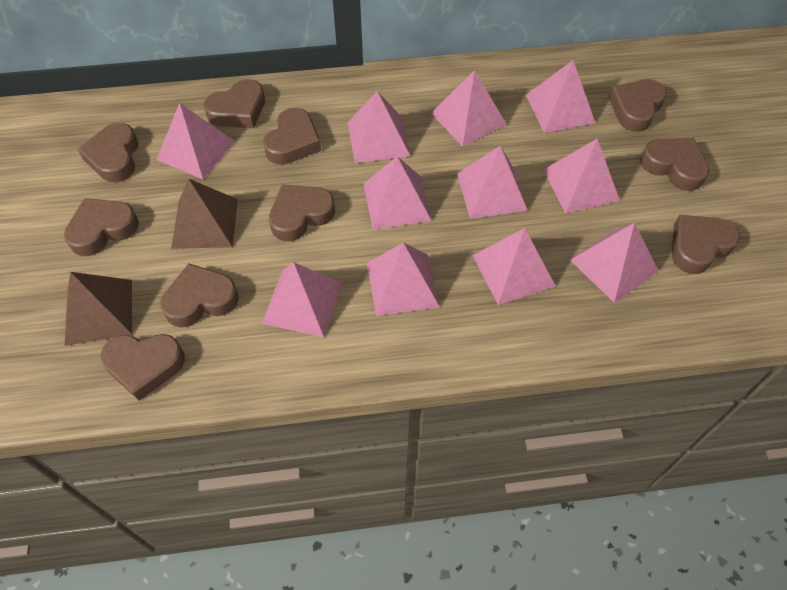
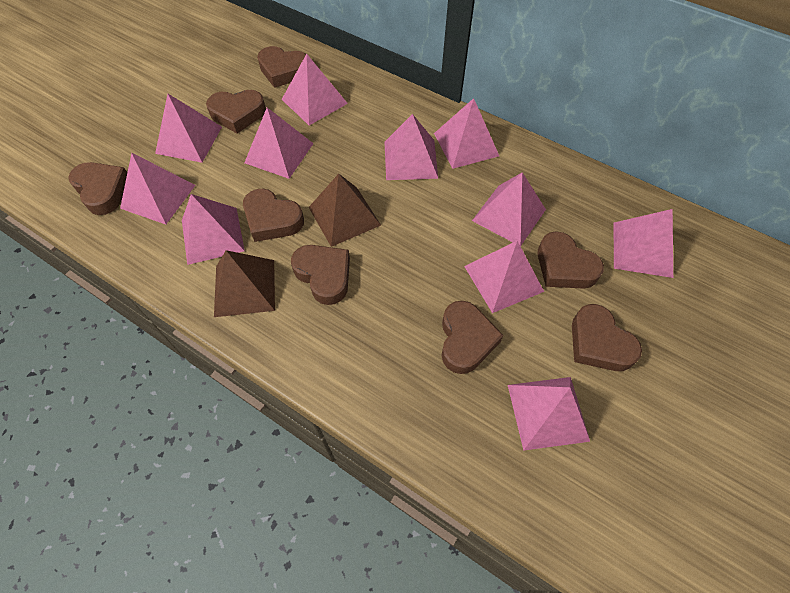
brown heart: [64,198,139,256] [77,123,138,183] [101,334,185,401] [160,263,239,327] [204,79,265,128] [263,108,321,165] [269,184,335,241] [609,79,667,132] [640,138,710,191] [672,215,740,274] = 10 -> [68,162,127,215] [206,90,266,133] [243,189,304,242] [257,46,306,88] [291,245,350,305] [441,301,504,374] [538,231,604,289] [572,304,642,371] = 8

